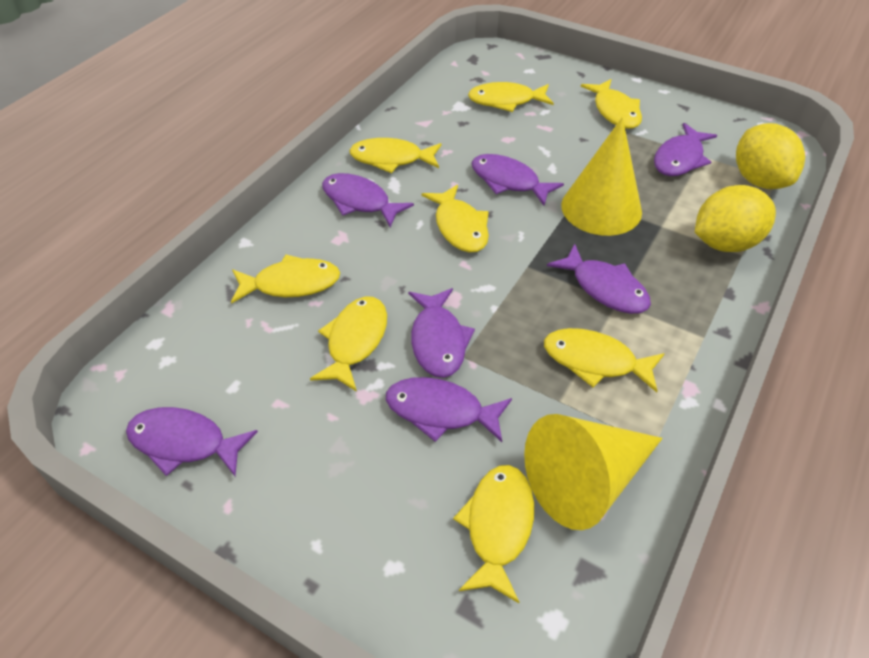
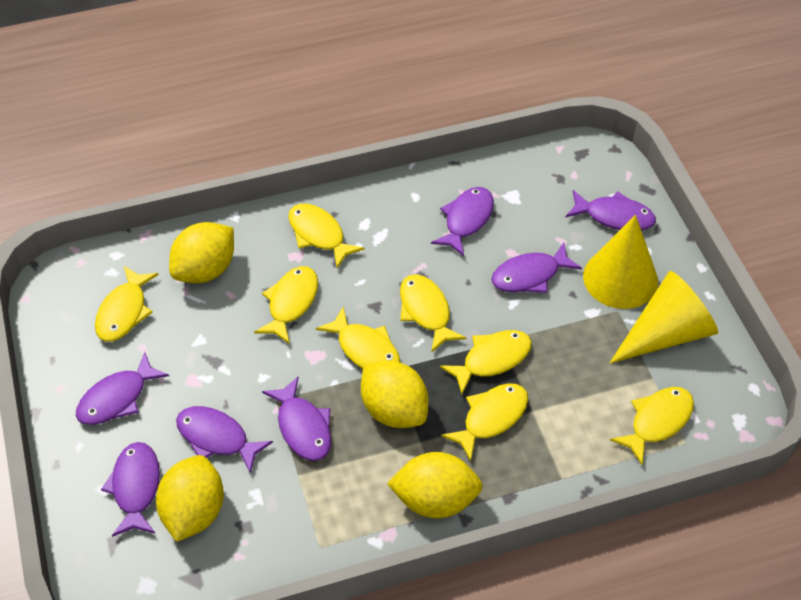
yellow lemon: [695,185,776,252] [736,123,805,189] = 2 -> [156,455,224,542] [169,222,234,283] [361,361,428,428] [387,452,483,518] = 4

